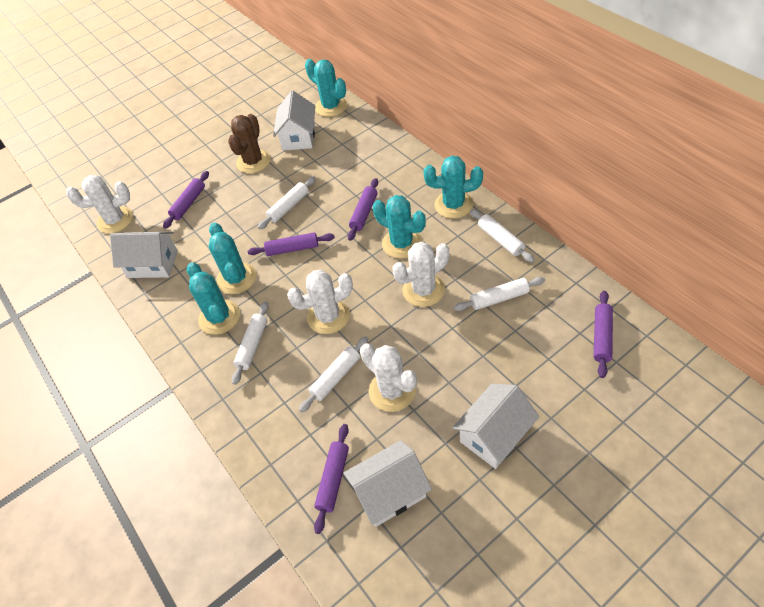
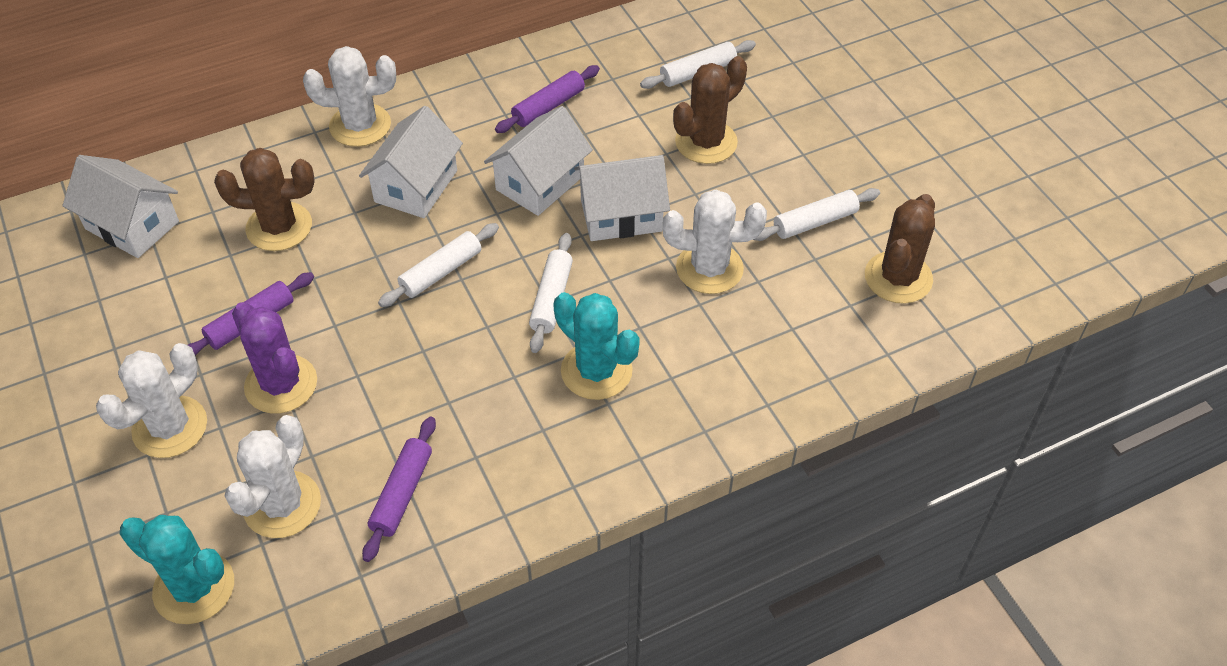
brown cactus: [228,114,271,173] = 1 -> [214,148,315,251] [673,56,747,164] [865,194,935,304] = 3
purple cactus: none = 0 -> [232,302,317,414] = 1
purple rolling pin: [163,171,209,229] [248,232,335,256] [314,424,349,534] [348,178,378,241] [594,291,613,378] = 5 -> [188,272,314,356] [362,416,436,562] [495,65,600,133] = 3
turquoise cactus: [187,262,240,335] [209,223,256,294] [305,59,347,117] [373,195,426,259] [423,155,483,219] = 5 -> [120,515,234,624] [553,292,640,400] = 2
white rolling pin: [232,301,269,385] [258,176,316,230] [299,336,368,413] [454,277,545,311] [470,209,535,263] = 5 -> [378,223,499,307] [529,233,573,353] [640,40,756,89] [753,188,880,241] = 4

